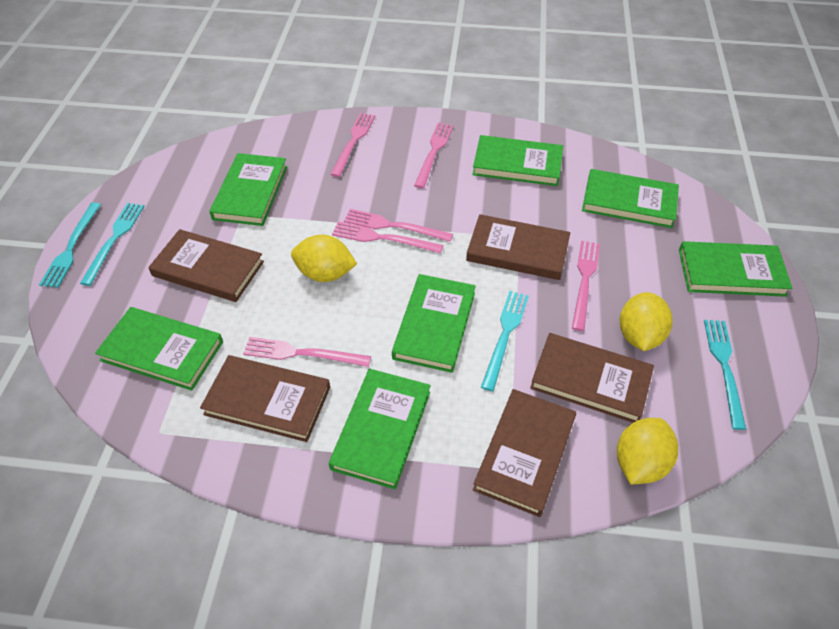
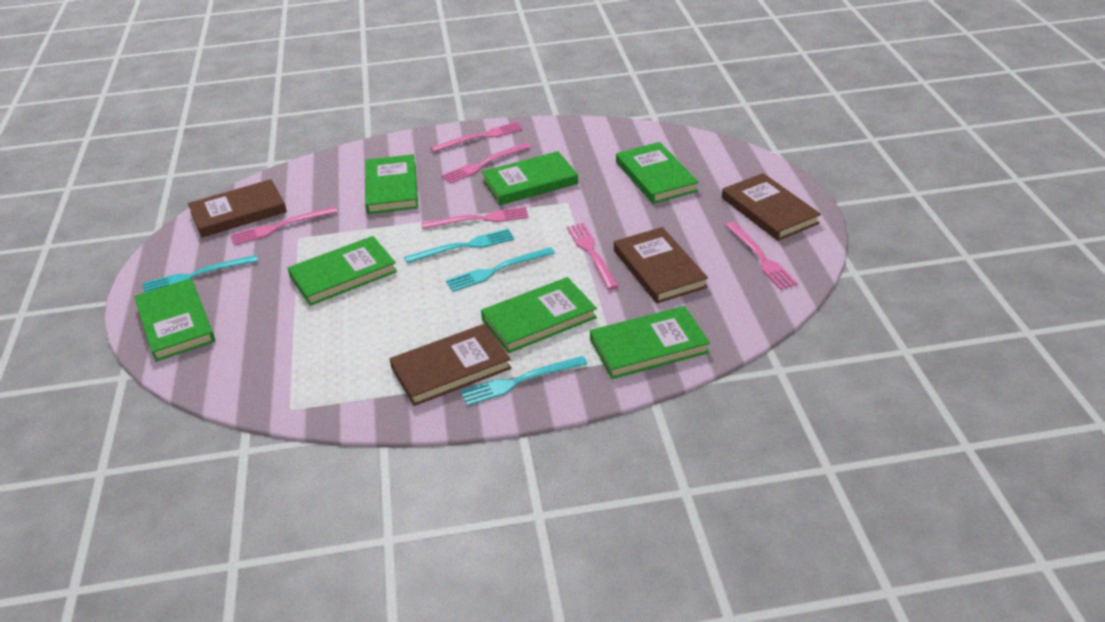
brown book: [148,229,264,302] [200,355,330,442] [466,214,570,280] [473,389,576,517] [530,333,654,423] = 5 -> [188,179,287,238] [390,324,511,406] [614,227,708,303] [722,173,821,241] = 4
yellow lemon: [291,235,357,282] [617,418,678,484] [620,292,673,351] = 3 -> none = 0

